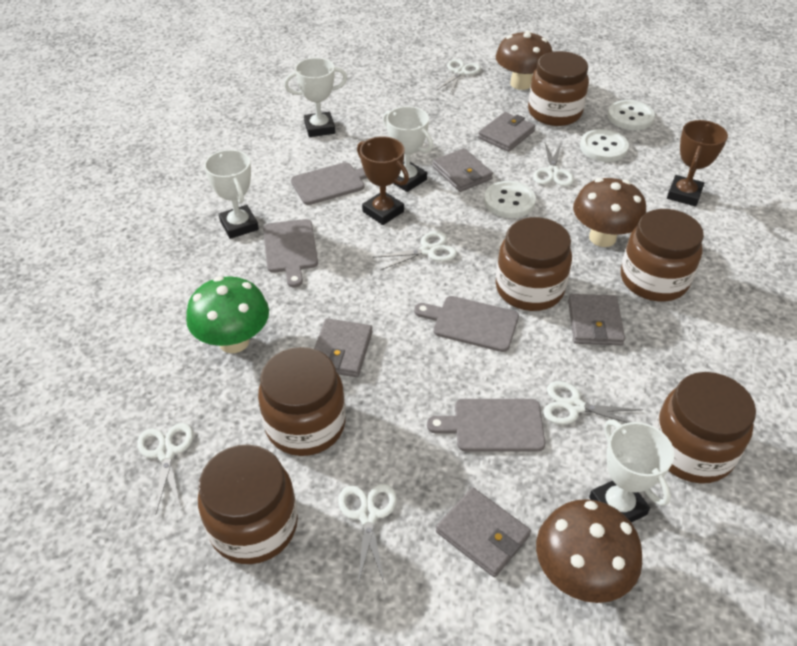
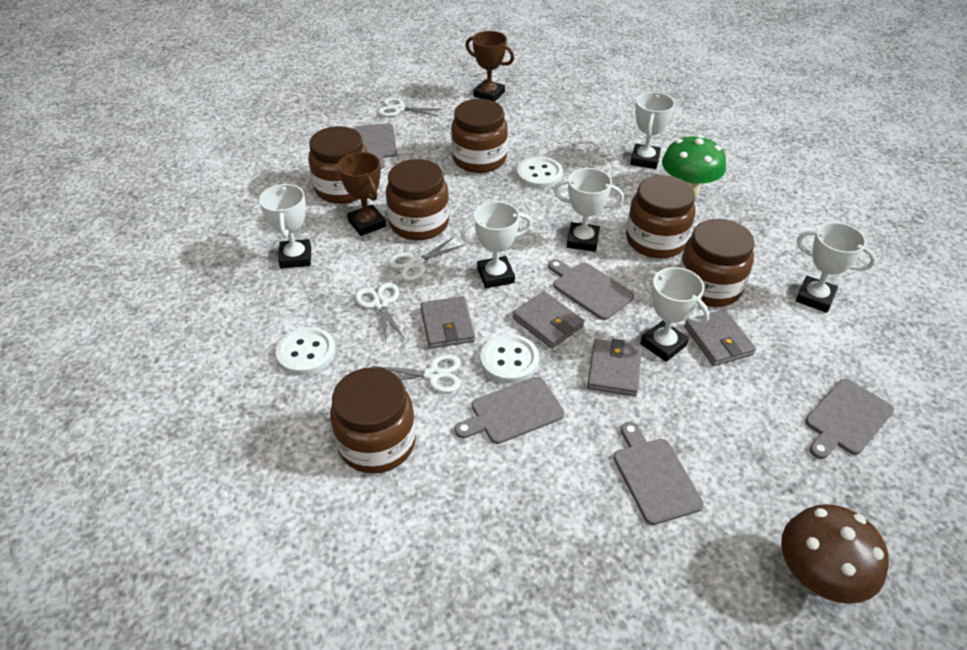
brown mushroom: [496,31,552,90] [536,499,642,603] [573,178,646,247] = 3 -> [781,504,889,604] = 1
grey cutting board: [263,219,318,287] [291,162,367,205] [414,296,519,352] [427,399,545,452] = 4 -> [354,123,397,169] [455,377,565,444] [548,259,634,320] [614,422,704,525] [805,379,894,459] = 5
grey wallet: [314,318,373,377] [432,148,493,192] [436,487,531,577] [478,112,535,152] [568,294,625,345] = 5 -> [420,296,475,348] [512,291,584,348] [587,339,642,396] [684,310,756,366] = 4
white scissors: [137,423,193,515] [338,484,397,585] [373,231,457,270] [437,59,481,95] [533,143,574,186] [543,381,643,424] = 6 -> [355,283,405,342] [373,354,461,393] [378,97,442,117] [388,237,464,281] = 4
white trophy: [204,150,259,239] [284,58,347,137] [383,106,433,192] [589,420,674,522] = 4 -> [259,184,311,268] [460,201,532,288] [554,168,624,252] [630,92,675,169] [640,267,709,362] [796,222,876,313] = 6

